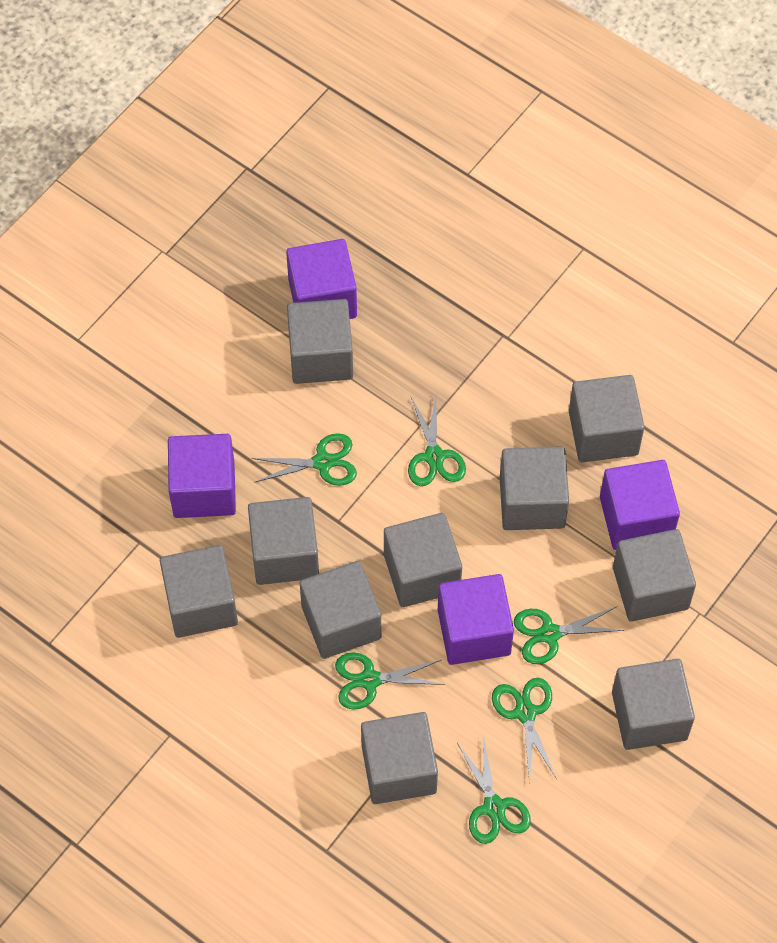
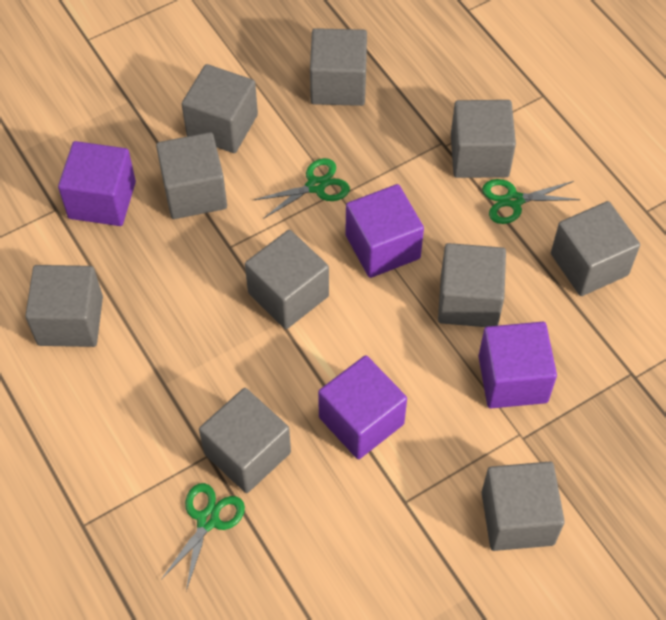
green scissors: [251,433,357,486] [335,652,445,710] [408,396,466,486] [457,735,531,844] [492,678,556,784] [514,607,624,664] = 6 -> [161,483,245,591] [254,158,350,219] [482,179,581,224] = 3

